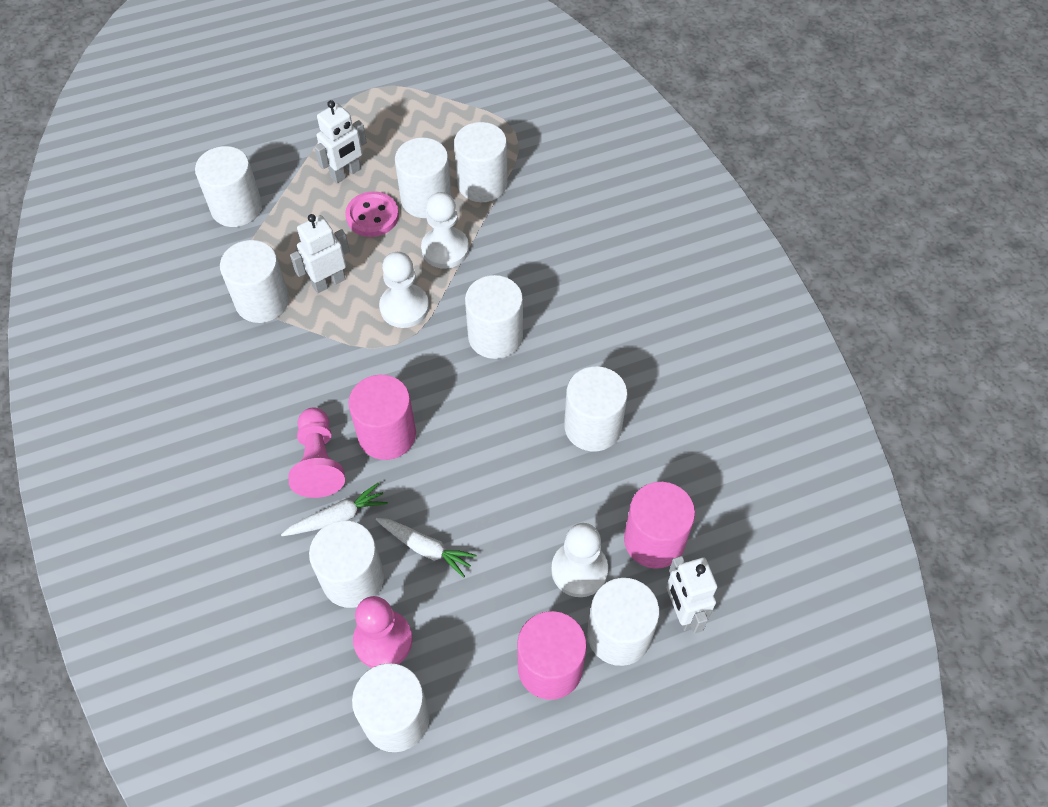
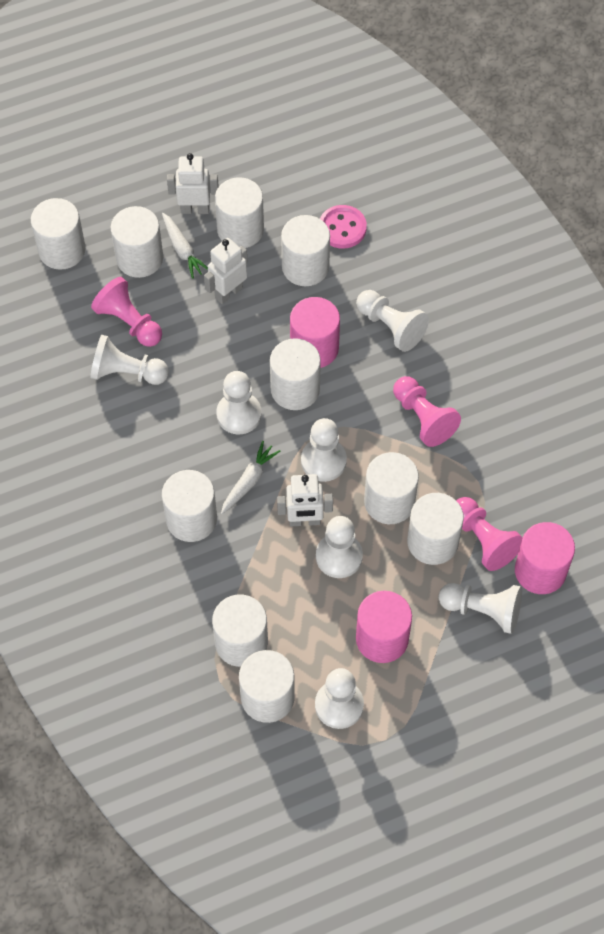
pink pawn: [289,408,345,498] [353,596,413,668] = 2 -> [91,277,162,347] [393,376,461,447] [456,497,523,571] = 3
white cylinder: [195,146,262,227] [220,240,289,323] [309,520,384,608] [352,663,430,752] [395,137,452,218] [454,122,508,202] [465,275,523,359] [564,366,628,452] [587,578,660,666] = 9 -> [31,198,85,270] [111,206,163,278] [162,470,217,542] [212,595,268,667] [215,177,264,248] [239,650,295,723] [270,338,321,410] [281,215,330,286] [364,452,419,524] [407,493,464,565] = 10
white pawn: [379,252,429,328] [421,192,469,269] [551,523,608,597] = 3 -> [90,335,169,385] [216,371,262,435] [301,418,347,482] [315,668,364,729] [316,516,363,578] [356,290,429,352] [439,583,522,634] = 7

